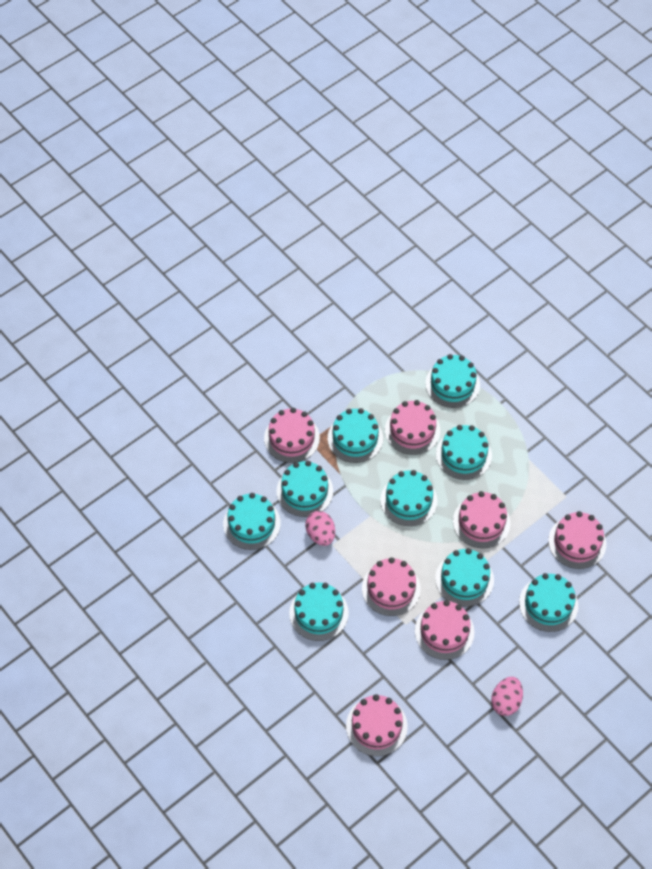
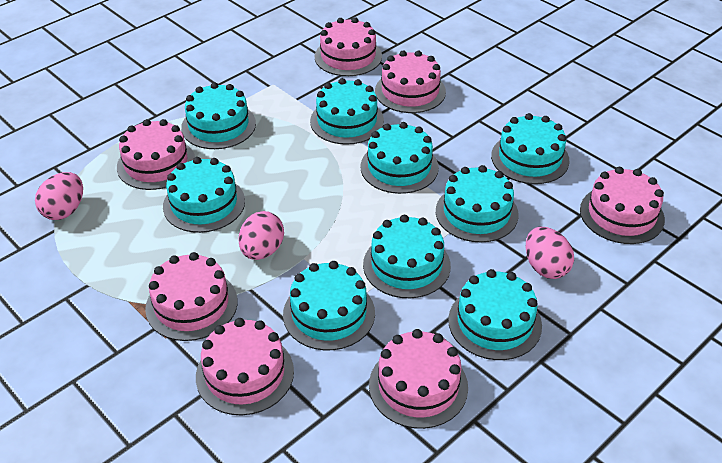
pink egg: [305,511,335,546] [491,677,523,716] = 2 -> [35,172,83,220] [238,211,284,260] [526,227,574,279] = 3

